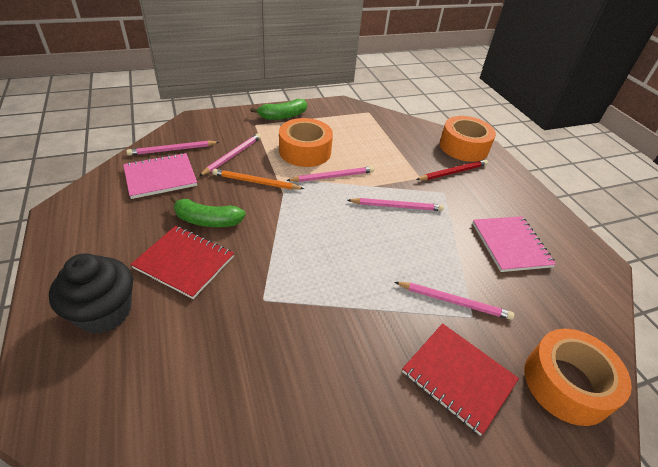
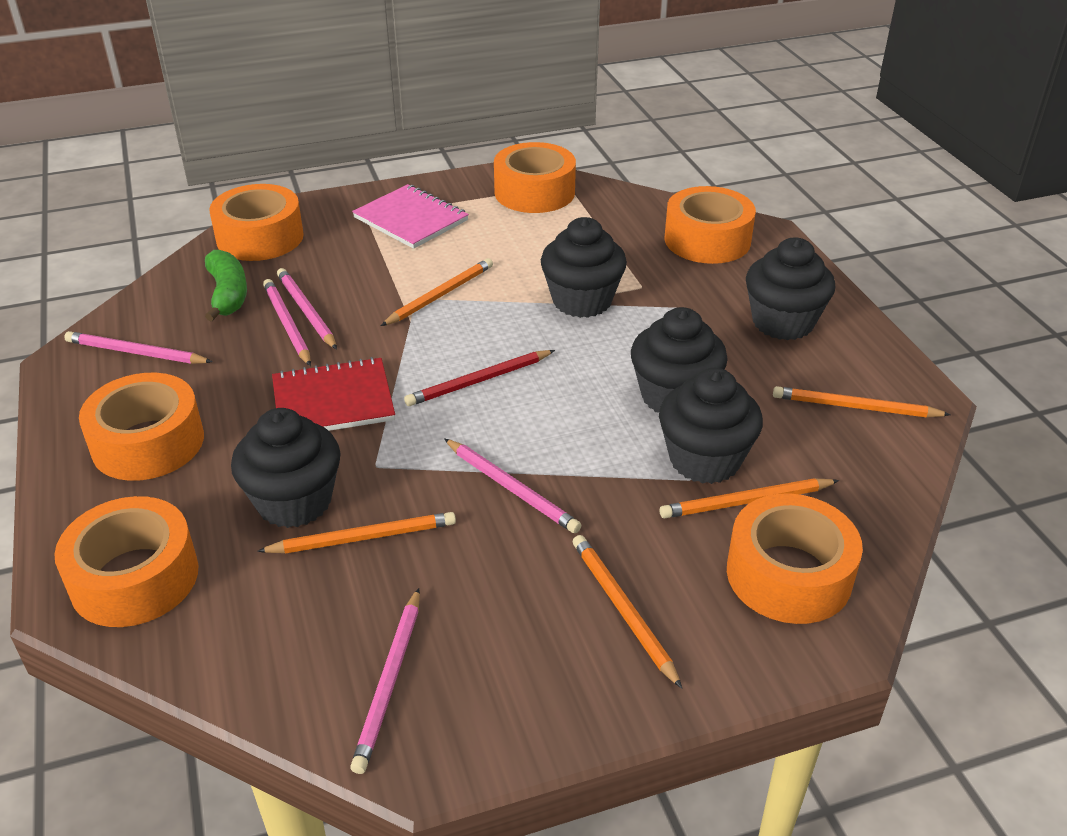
black cupcake: [49,253,133,334] = 1 -> [231,408,341,528] [541,217,627,318] [631,307,728,412] [659,368,763,484] [746,237,835,340] = 5
green banana: [170,196,246,227] [251,99,307,120] = 2 -> [205,250,247,321] = 1
orange pencil: [212,169,304,190] = 1 -> [257,512,456,553] [381,258,493,326] [573,535,682,689] [660,478,839,518] [773,386,951,417] = 5
orange tape: [279,118,333,167] [439,116,496,162] [524,329,632,426] = 3 -> [54,496,199,627] [79,373,204,481] [209,184,304,261] [494,142,576,213] [664,186,756,264] [727,493,863,624] = 6
pink notebook: [123,153,197,199] [472,216,556,272] = 2 -> [352,184,469,249] = 1
red notebook: [130,226,234,299] [402,323,519,436] = 2 -> [272,357,395,431] = 1

